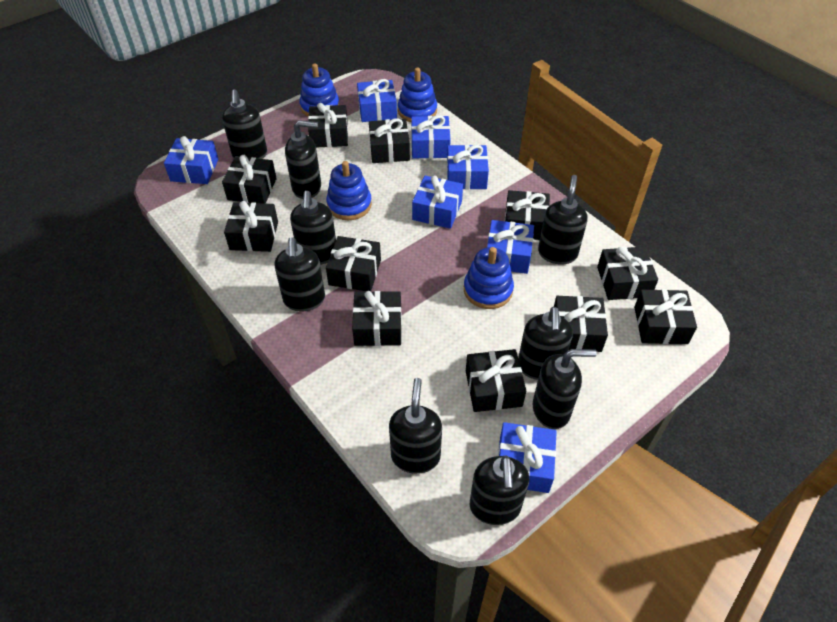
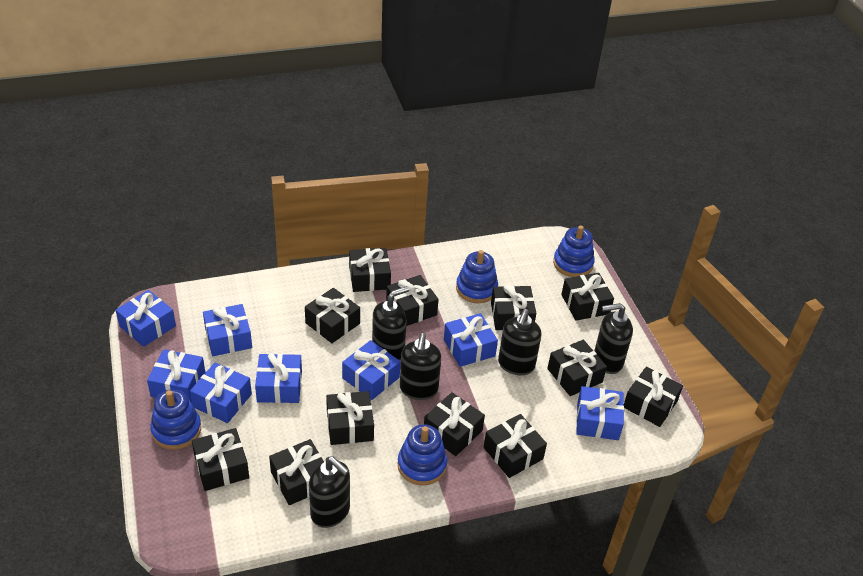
black gift: [222,155,277,204] [224,201,278,252] [308,103,348,148] [326,236,381,291] [352,291,402,346] [369,118,410,163] [466,349,526,412] [505,190,550,240] [554,296,608,352] [597,246,658,300] [634,289,697,344] = 11 -> [192,428,249,491] [269,439,324,505] [305,288,360,343] [326,391,374,445] [349,248,391,292] [386,275,439,326] [424,392,485,456] [484,414,547,478] [491,285,536,330] [547,340,607,396] [561,273,614,321] [624,366,683,427] = 12
black soap dispenser: [222,90,267,159] [274,237,325,311] [285,120,321,199] [290,191,336,265] [389,378,442,474] [470,455,529,525] [518,307,573,380] [532,349,597,429] [538,175,588,265] = 9 -> [309,456,350,528] [372,286,409,360] [400,333,441,400] [498,309,542,375] [594,303,633,374] = 5
blue gift: [164,136,218,184] [357,79,397,122] [411,115,451,158] [412,175,463,229] [447,145,489,189] [487,220,534,274] [498,422,557,493] = 7 -> [116,290,176,347] [147,349,205,403] [190,363,252,423] [203,304,252,356] [255,353,302,403] [342,340,400,400] [444,313,498,367] [576,386,624,440] = 8

